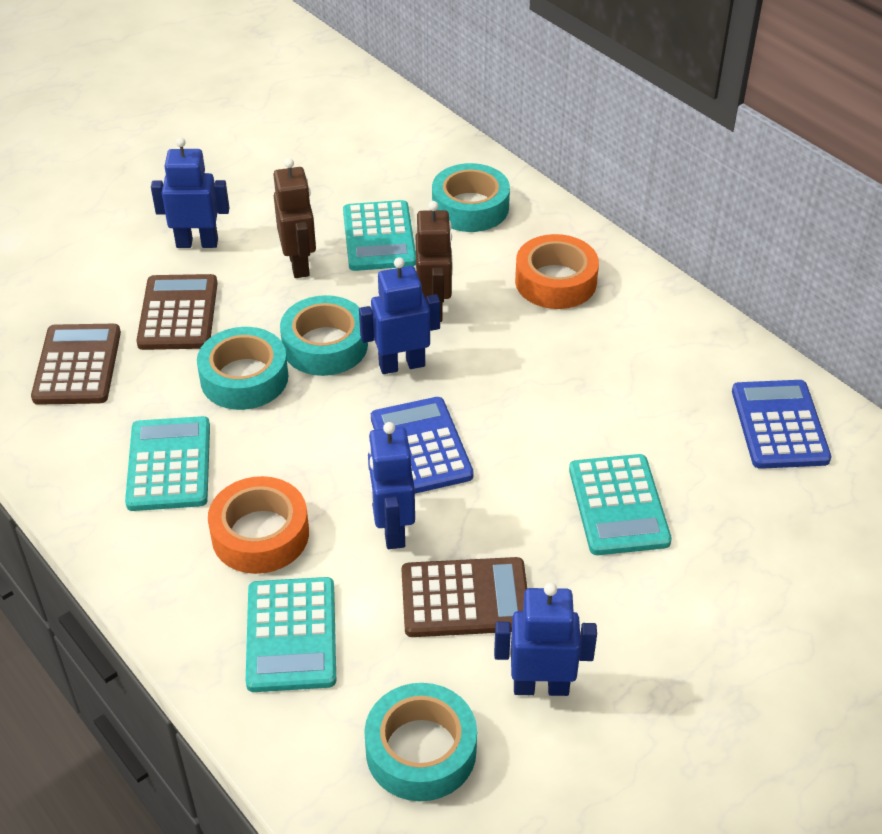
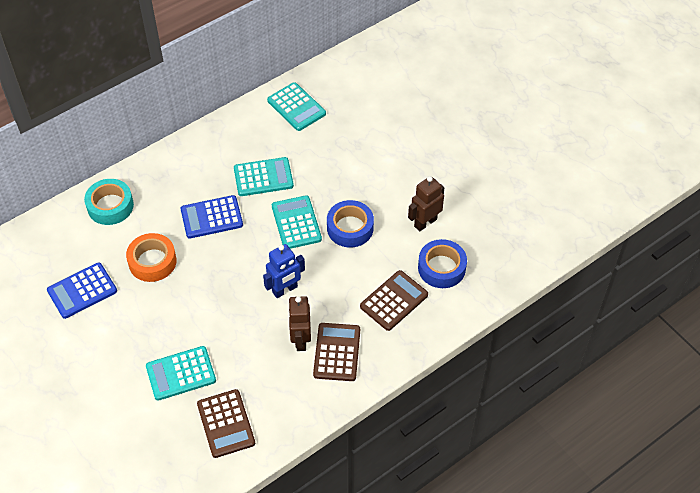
blue robot: [151,137,229,248] [359,257,440,374] [368,422,415,549] [494,582,597,696] = 4 -> [263,244,305,298] = 1
blue tape: none = 0 -> [327,200,374,247] [418,239,467,288] = 2
orange tape: [208,476,309,574] [515,234,599,309] = 2 -> [126,233,177,282] = 1
turquoise tape: [197,327,288,410] [280,295,368,376] [364,683,477,801] [432,163,510,232] = 4 -> [84,179,134,225] = 1

